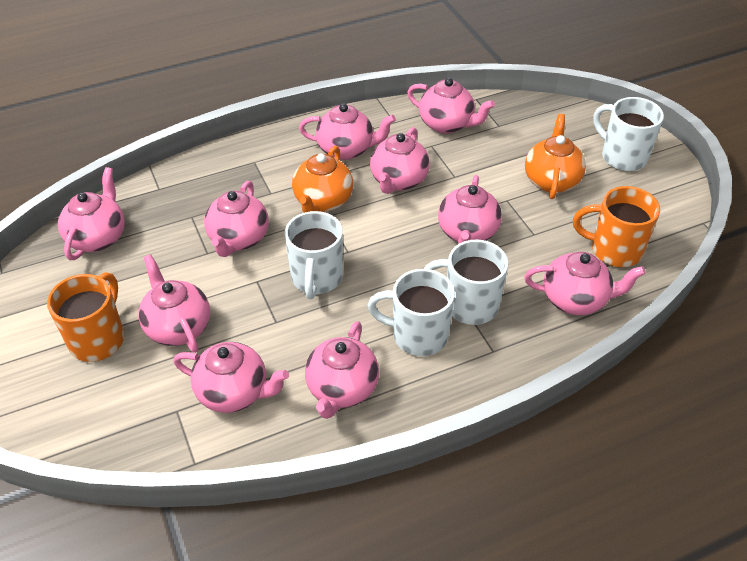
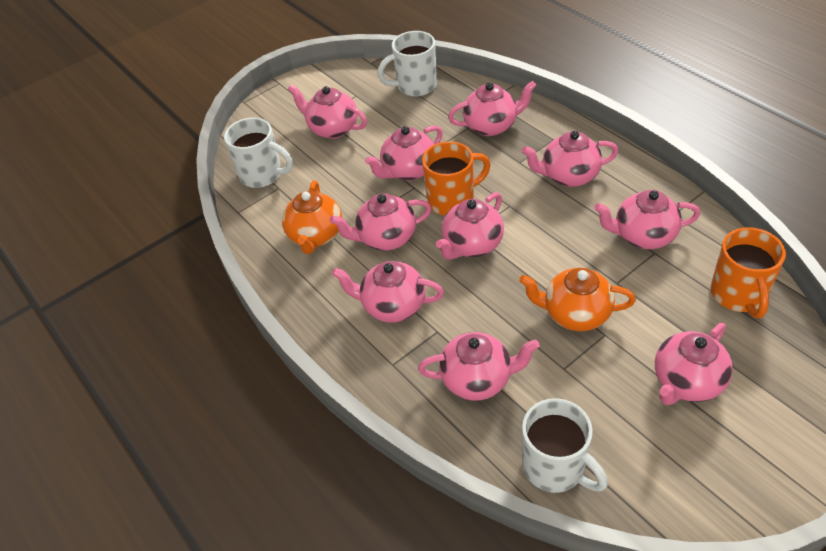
white mug: [285,211,343,299] [368,269,455,356] [424,240,508,325] [593,97,664,171] = 4 -> [224,117,293,188] [377,31,437,97] [522,398,608,493] = 3

